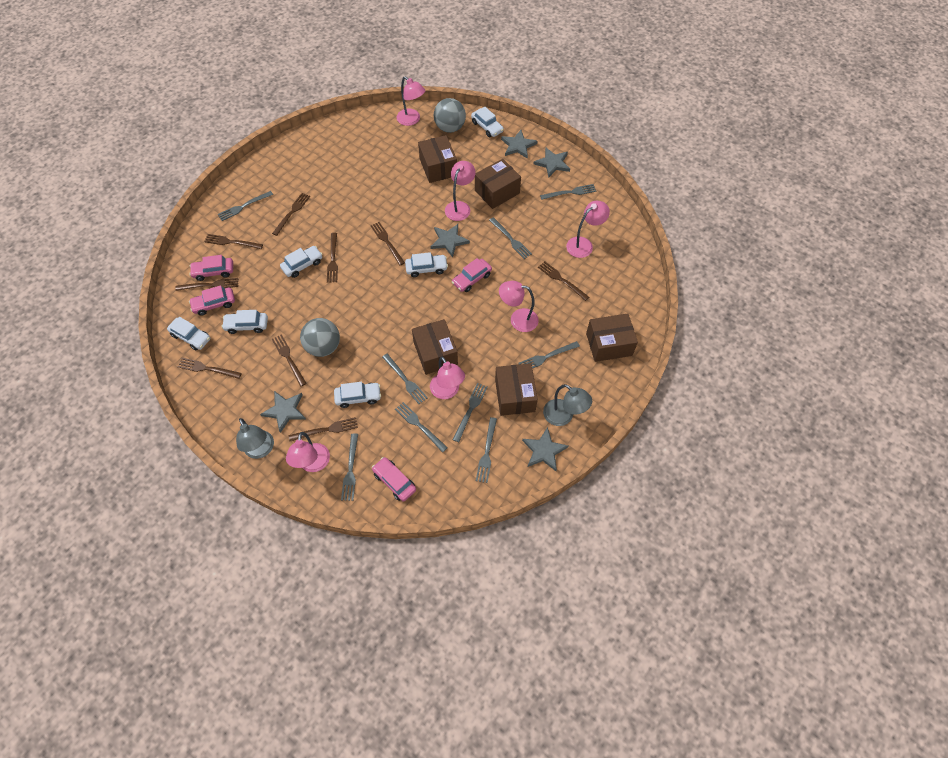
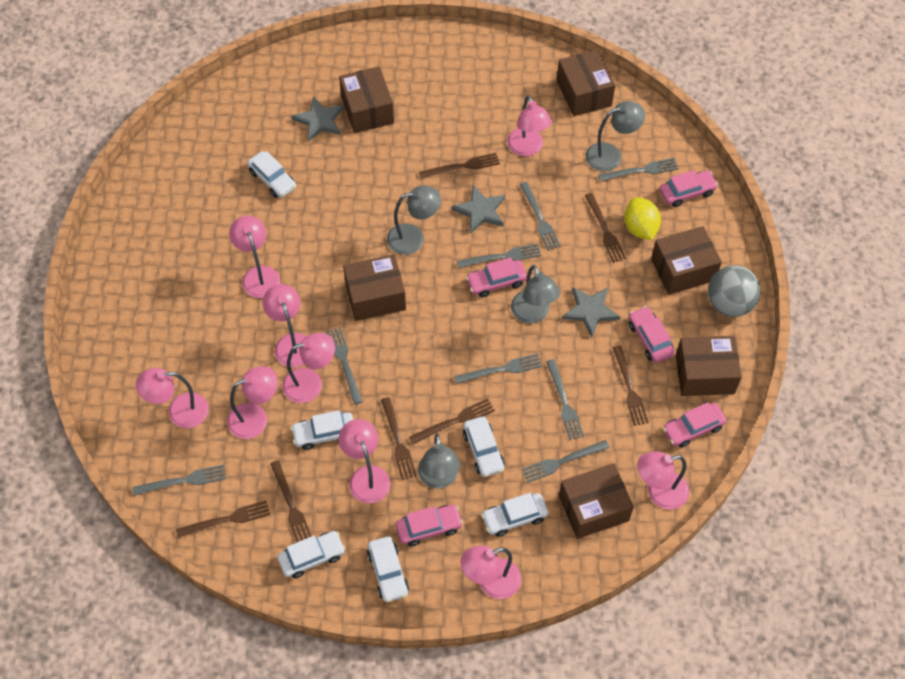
brown box: [412,319,458,375] [418,135,457,183] [475,159,521,209] [495,363,538,416] [586,313,638,362] = 5 -> [339,66,394,133] [343,254,406,321] [557,50,615,116] [559,463,634,539] [651,226,722,295] [676,336,742,396] = 6
brown fork: [175,278,238,291] [178,358,242,379] [204,234,263,249] [272,193,310,236] [272,334,307,387] [289,417,358,441] [327,233,338,283] [371,222,405,265] [538,261,589,301] = 9 -> [176,500,270,538] [270,460,311,542] [381,397,417,480] [409,398,495,444] [419,153,500,178] [585,193,626,263] [612,345,649,426] = 7
grey ball: [300,318,340,357] [434,98,466,133] = 2 -> [708,265,760,317] = 1
grey fork: [218,191,273,221] [341,434,358,501] [382,353,428,404] [395,402,448,452] [453,383,488,442] [476,417,497,483] [489,217,532,259] [518,341,580,369] [540,184,596,200] = 9 -> [133,464,226,496] [326,328,363,405] [454,354,542,384] [457,244,541,268] [519,182,561,251] [521,440,609,483] [546,359,584,440] [598,158,679,182] = 8
grey lamp: [236,418,274,459] [543,384,592,426] = 2 -> [387,186,441,255] [418,434,460,489] [511,265,560,323] [586,101,645,172] = 4
grey star: [260,391,306,433] [430,224,470,257] [501,130,537,159] [522,427,568,471] [534,148,570,177] = 5 -> [291,96,344,142] [452,185,505,234] [562,287,620,338] = 3
pink car: [189,255,233,281] [189,285,235,316] [372,457,416,502] [452,258,492,292] = 4 -> [396,504,463,546] [466,257,527,297] [629,306,675,363] [659,170,718,207] [663,402,726,448] = 5
pink lamp: [286,432,330,472] [397,76,425,126] [430,356,465,399] [445,161,476,221] [499,281,539,332] [566,201,610,258] = 6 -> [136,368,209,428] [227,366,278,439] [229,216,280,298] [263,284,306,367] [282,333,335,403] [339,419,390,503] [461,546,521,599] [507,95,552,156] [637,452,689,510] = 9
yellow lemon: none = 0 -> [624,197,661,240] = 1

